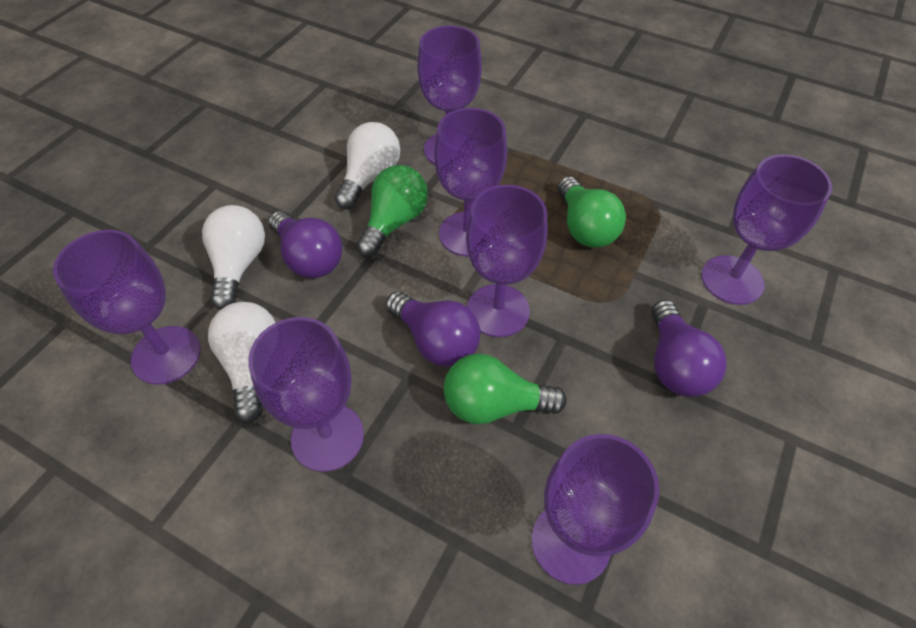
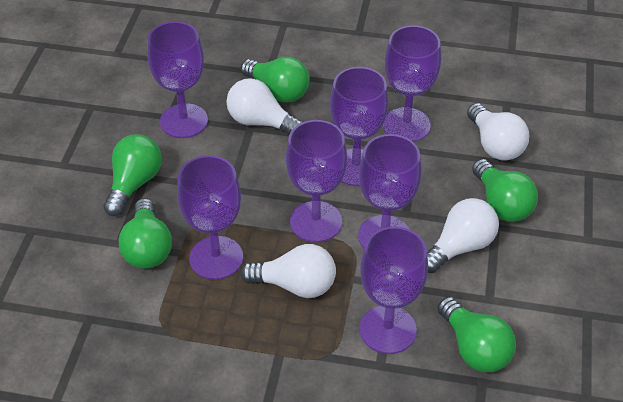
green light bulb: [356,165,428,257] [444,354,567,424] [557,176,626,248] = 3 -> [104,134,162,216] [119,198,172,269] [241,57,309,103] [438,297,516,372] [472,159,538,222] = 5
purple light bulb: [268,211,342,278] [386,291,481,367] [651,300,727,397] = 3 -> none = 0
white light bulb: [202,205,265,310] [208,302,276,423] [334,122,400,209] = 3 -> [226,78,303,135] [240,244,336,298] [427,198,499,273] [467,103,529,161] = 4

